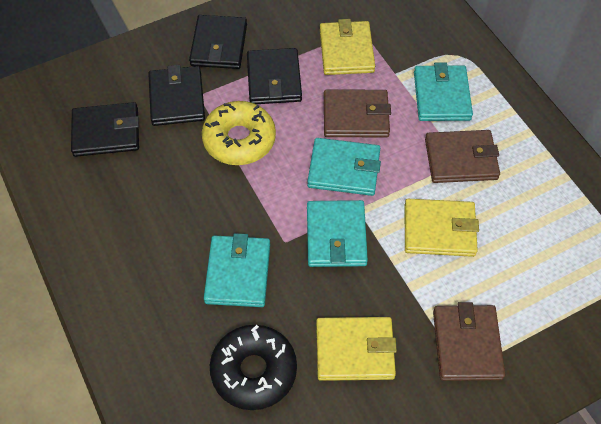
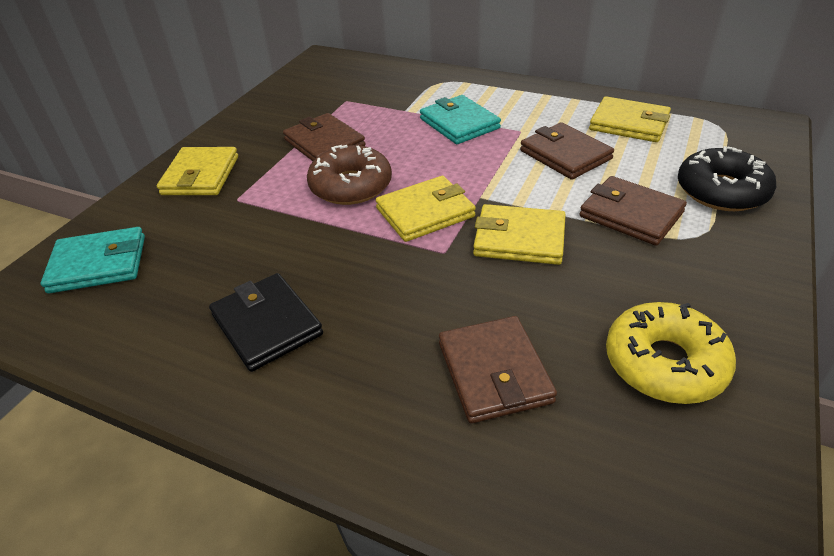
black wallet: [71,102,139,157] [148,65,205,126] [189,15,247,69] [247,48,302,104] = 4 -> [209,273,323,372] = 1
brown donut: none = 0 -> [307,145,392,205] = 1
brown wallet: [324,89,391,137] [425,130,500,183] [433,302,505,381] = 3 -> [283,113,365,161] [439,316,557,423] [520,122,614,180] [580,176,687,246] = 4
turquoise wallet: [204,233,270,307] [307,138,381,196] [307,200,368,267] [414,63,473,121] = 4 -> [41,227,145,293] [420,95,501,144] = 2
yellow wallet: [316,317,397,381] [320,19,375,75] [404,199,479,257] = 3 -> [157,147,238,195] [376,176,476,242] [473,204,566,265] [589,96,671,142] = 4

